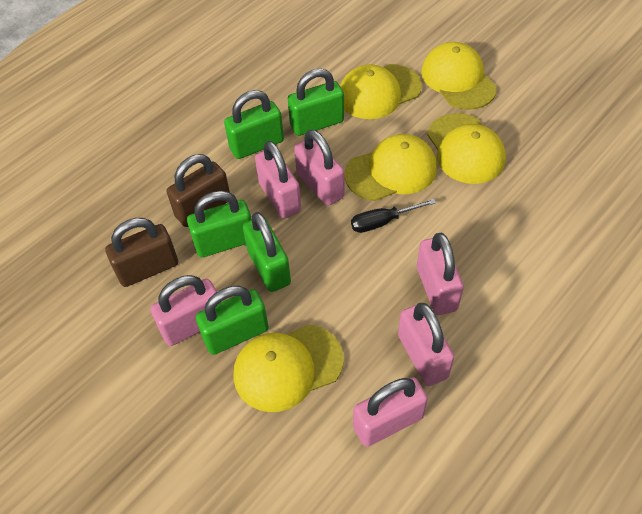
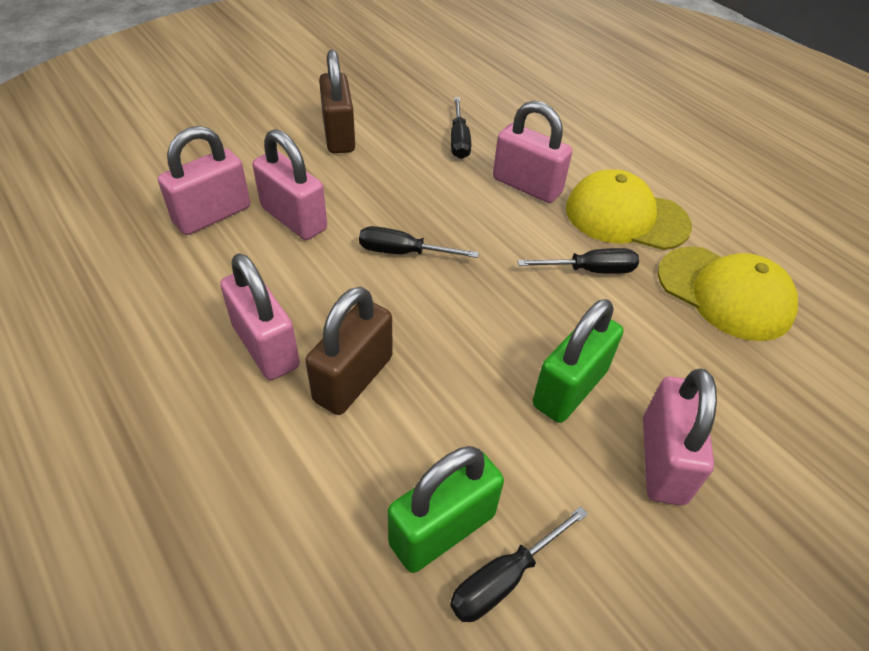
black screwdriver: [351,199,436,233] = 1 -> [359,226,479,258] [450,506,588,622] [451,97,471,159] [518,248,639,274] = 4
green padlock: [187,191,252,257] [196,286,269,355] [224,90,284,159] [243,212,291,292] [288,68,344,136] = 5 -> [388,446,504,573] [532,299,623,423] = 2
pink padlock: [150,275,221,346] [255,141,301,219] [294,129,344,206] [353,377,428,447] [398,303,454,386] [417,233,464,315] = 6 -> [158,126,250,235] [220,253,300,380] [253,129,327,240] [493,101,573,203] [643,368,717,505] = 5
yellow cap: [234,324,344,412] [340,64,422,119] [345,134,437,201] [421,42,497,110] [427,113,506,184] = 5 -> [566,169,692,250] [658,247,798,341] = 2

